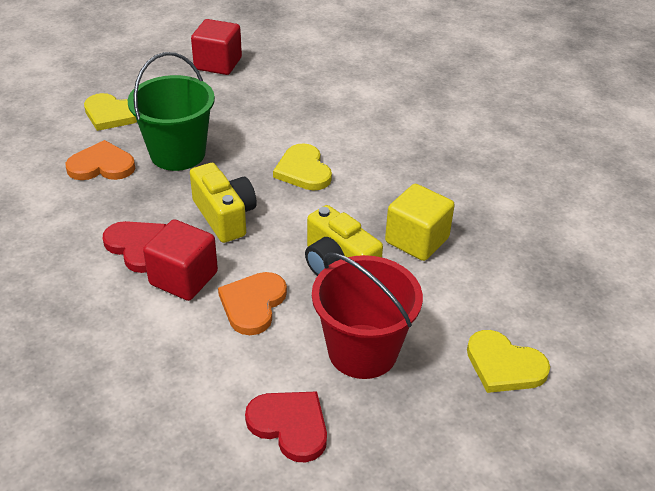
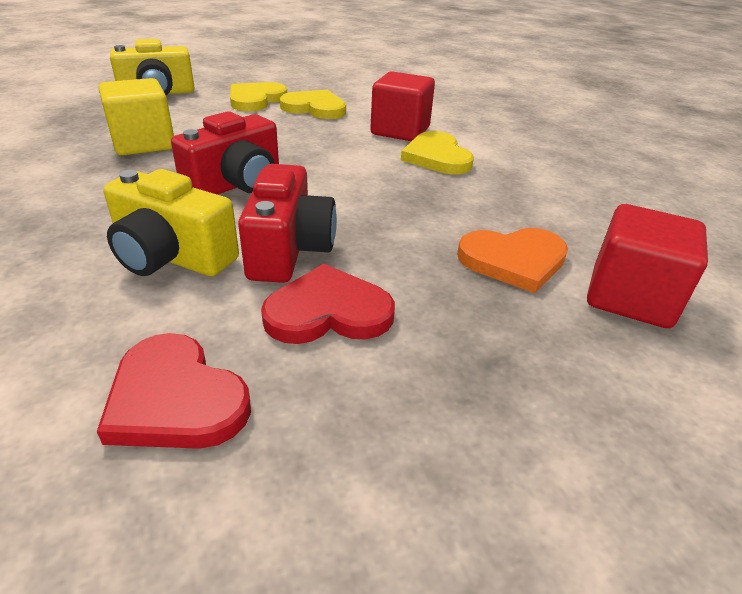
green bucket: [128,52,215,171] = 1 -> none = 0
orange heart: [66,140,135,180] [218,272,287,335] = 2 -> [457,228,568,293] = 1
red bucket: [312,252,423,379] = 1 -> none = 0
red camera: none = 0 -> [171,111,279,195] [238,164,337,283] = 2

